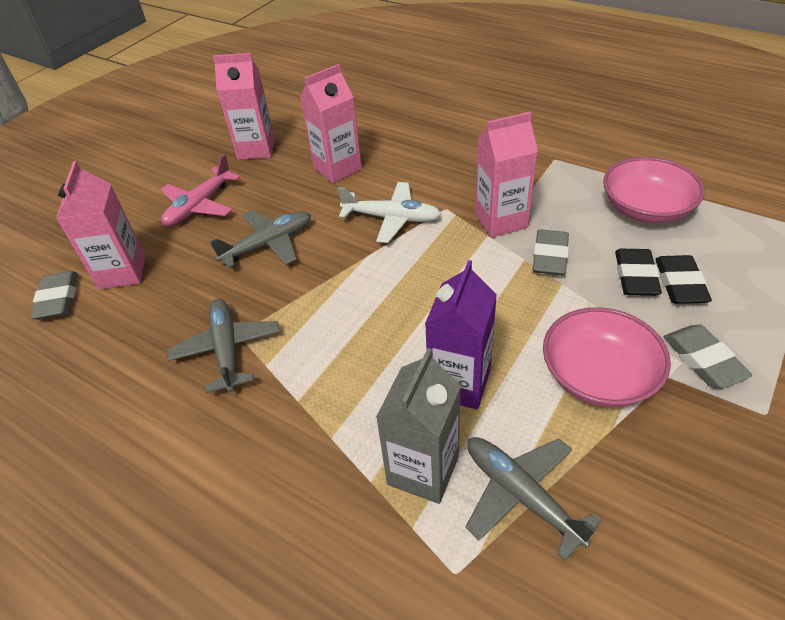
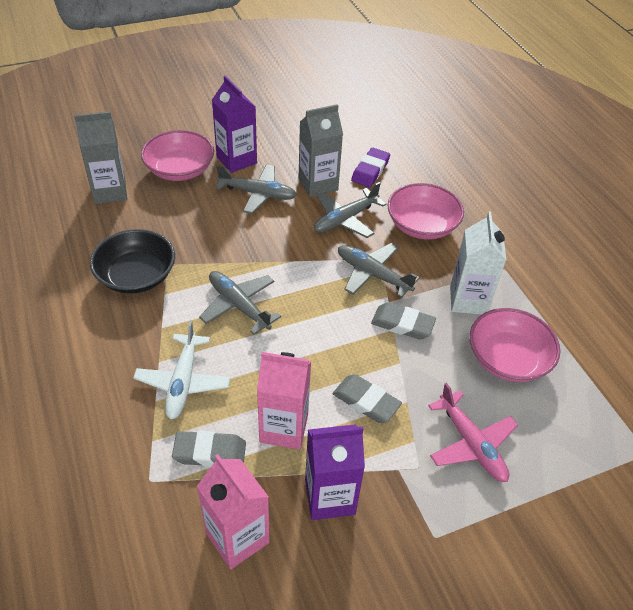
black bowl: none = 0 -> [90,229,175,294] = 1
black eraser: [615,249,662,296] [655,255,712,304] = 2 -> none = 0
grey carton: [376,348,461,504] = 1 -> [74,112,127,204] [299,104,343,197] = 2
grey plane: [167,299,280,393] [210,210,311,268] [465,437,602,561] = 3 -> [199,271,282,335] [215,164,297,214] [314,182,386,238] [338,243,420,298] = 4
pink bowl: [543,307,671,407] [603,157,705,223] = 2 -> [141,130,214,181] [388,183,464,240] [470,308,561,382] = 3
pink carton: [56,161,145,290] [213,53,275,160] [300,64,362,183] [475,112,538,238] = 4 -> [197,454,270,569] [257,352,311,450] = 2
purple carton: [425,260,497,409] = 1 -> [212,75,257,173] [305,424,365,520] = 2
purple eraser: none = 0 -> [351,148,390,187] = 1
white carton: none = 0 -> [450,212,506,315] = 1

